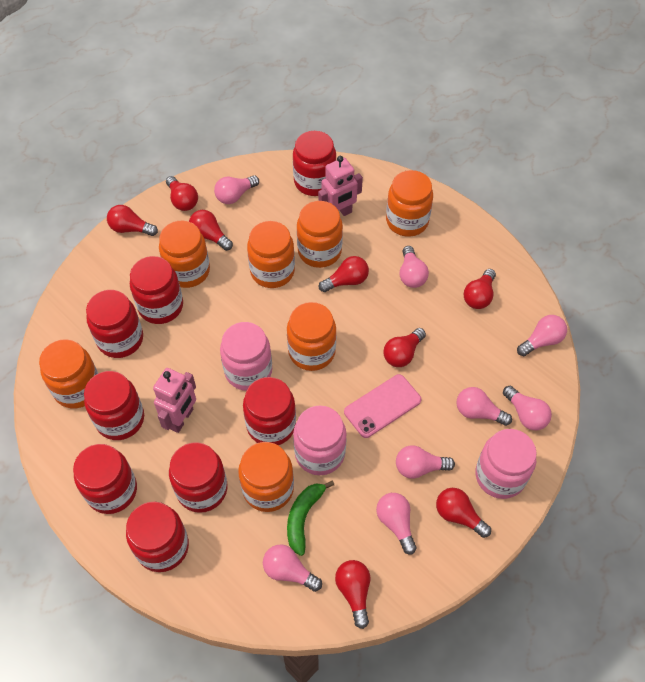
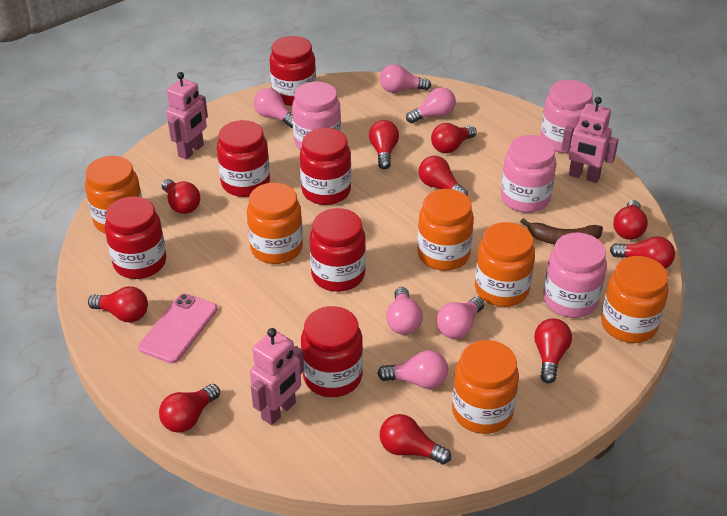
brown banana: none = 0 -> [520,218,603,244] = 1
green banana: [287,481,334,556] = 1 -> none = 0
orange jar: [39,339,98,409] [159,221,210,288] [238,442,294,512] [247,221,295,288] [287,302,336,371] [297,201,343,268] [386,170,433,237] = 7 -> [85,156,142,234] [247,183,303,264] [417,189,474,271] [452,340,519,434] [475,222,535,307] [601,256,668,343] = 6
pink jar: [220,322,272,391] [293,405,347,475] [475,429,537,499] = 3 -> [292,82,341,150] [501,135,556,213] [540,80,594,153] [543,233,607,318] = 4
pink light bulb: [214,175,259,204] [263,544,322,592] [376,493,417,555] [396,445,455,479] [399,246,429,288] [456,387,512,426] [503,386,552,430] [517,315,567,356] = 8 -> [254,88,293,128] [377,350,448,389] [380,64,431,93] [386,287,423,335] [406,87,456,123] [437,297,485,339] = 6
pink robot: [153,368,196,433] [318,156,363,216] = 2 -> [166,72,208,160] [250,328,304,425] [561,97,619,183] = 3
red jar: [73,444,137,514] [84,371,144,440] [86,290,143,358] [126,502,189,572] [130,256,183,324] [169,442,228,513] [243,377,296,445] [293,131,336,196] = 8 -> [105,197,166,279] [217,120,270,197] [269,36,316,106] [300,128,351,205] [301,306,363,397] [310,208,366,292] = 6
red light bulb: [107,205,158,236] [166,176,198,211] [189,210,233,251] [319,256,369,292] [335,560,370,629] [383,328,426,367] [436,488,491,538] [464,269,496,309] = 8 -> [88,286,148,322] [159,384,220,433] [162,179,200,214] [369,120,399,169] [380,414,451,465] [419,156,468,196] [431,123,477,153] [534,318,572,383] [610,236,675,269] [613,200,648,240] = 10

